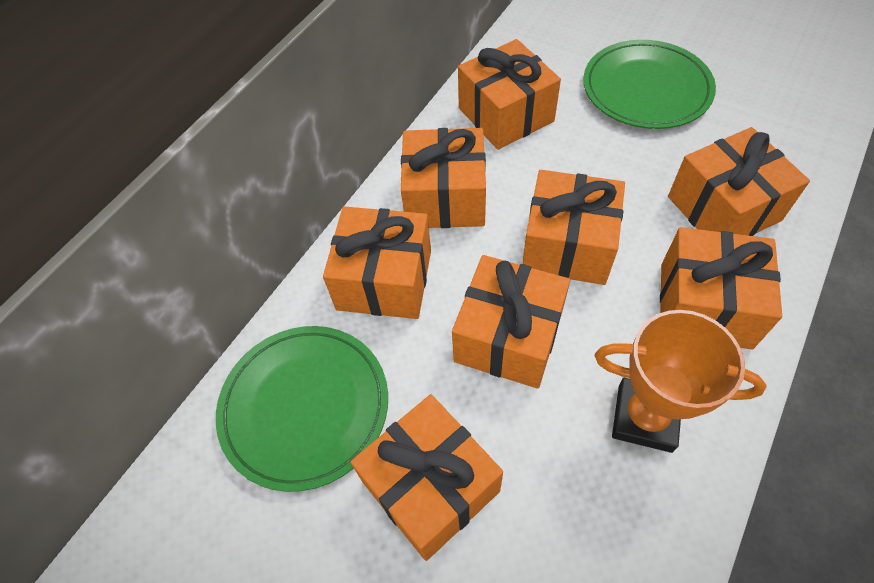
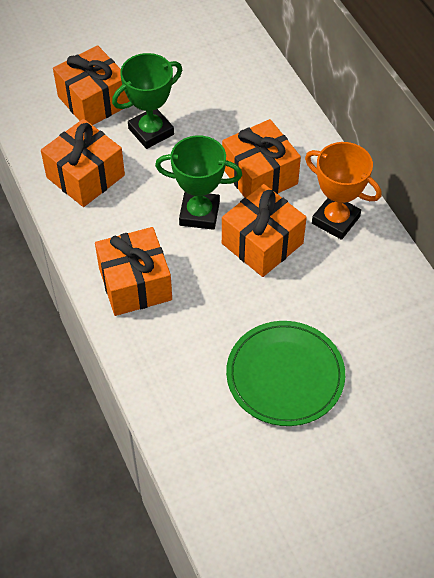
green plate: [216,326,388,492] [583,40,716,129] = 2 -> [226,321,345,426] = 1
green trophy: none = 0 -> [112,53,182,149] [155,135,242,230] = 2
orange gift: [323,207,431,319] [351,394,503,561] [401,128,486,228] [452,255,570,389] [458,39,561,150] [522,170,625,285] [660,227,782,349] [668,127,810,236] = 8 -> [41,119,125,207] [53,45,130,125] [95,227,172,316] [222,119,301,198] [222,184,307,277] = 5

